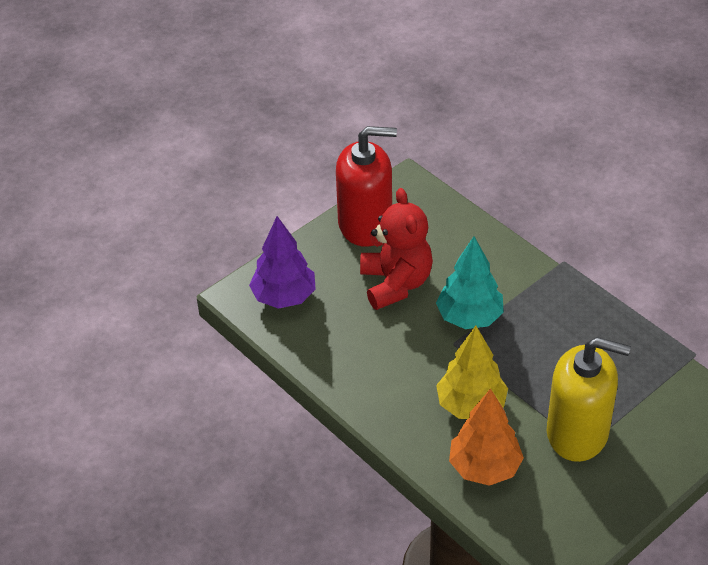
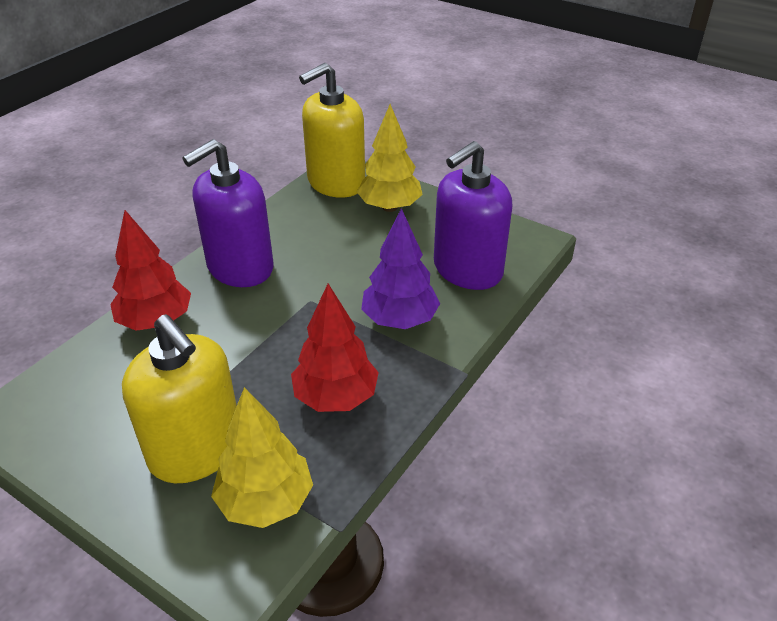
orange tree: [449,388,524,486] = 1 -> none = 0
purple soap dispenser: none = 0 -> [182,139,274,287] [434,141,512,290] = 2
red soap dispenser: [336,126,397,247] = 1 -> none = 0
red teddy bear: [360,188,433,310] = 1 -> none = 0
red tree: none = 0 -> [110,210,191,331] [291,284,379,412] = 2
turquoise tree: [436,237,504,329] = 1 -> none = 0
yellow soap dispenser: [547,337,631,462] = 1 -> [122,314,237,483] [299,63,365,198] = 2
yellow tree: [436,326,508,419] = 1 -> [211,387,313,528] [357,104,423,212] = 2

